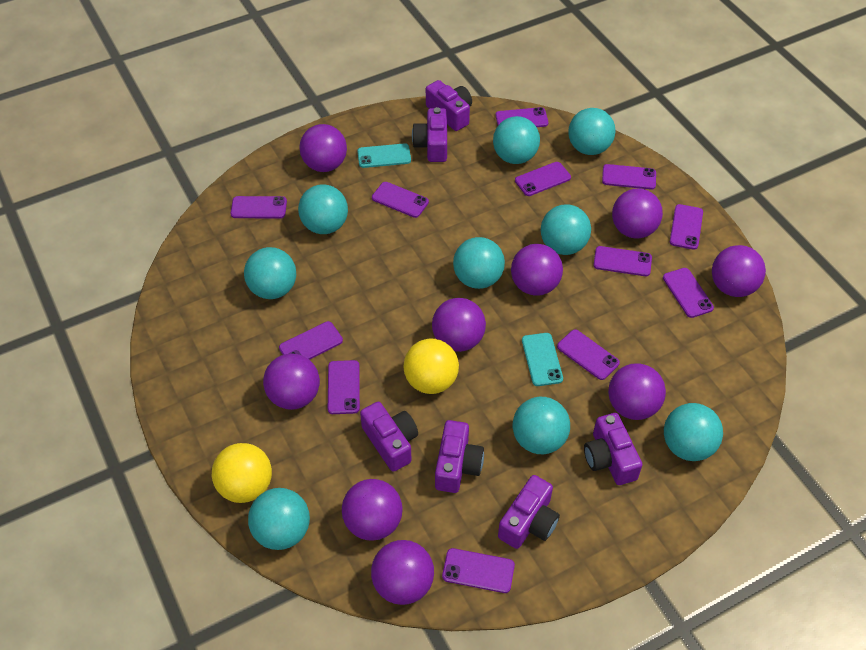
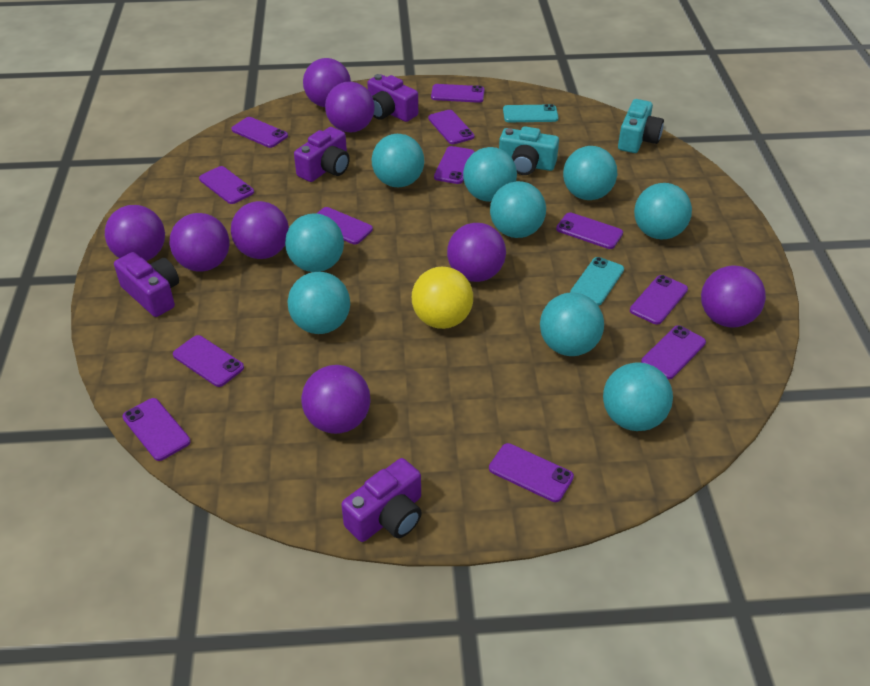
purple ball: [263,353,320,410] [299,124,347,172] [342,479,403,541] [371,540,434,605] [432,298,486,352] [511,244,563,296] [608,363,666,420] [612,188,663,238] [712,245,766,297] = 9 -> [105,205,165,261] [169,213,229,272] [231,201,289,259] [301,365,370,434] [303,58,351,107] [325,82,375,132] [447,223,506,282] [701,265,766,328] = 8
purple camera: [360,402,418,472] [412,107,447,162] [426,80,472,131] [435,420,484,493] [498,475,560,549] [584,413,643,485] = 6 -> [114,252,179,317] [294,127,350,182] [341,458,422,542] [367,74,418,122] = 4
turquoise camera: none = 0 -> [499,126,559,175] [618,99,664,153] = 2
yellow ball: [212,443,272,503] [403,339,459,394] = 2 -> [412,267,473,329] = 1

